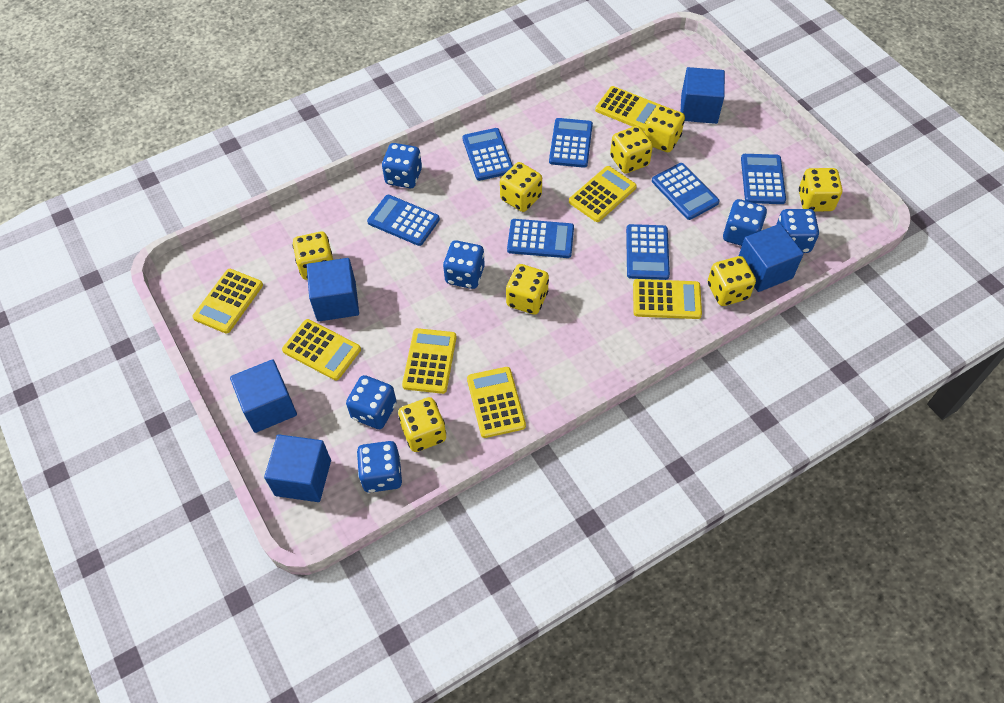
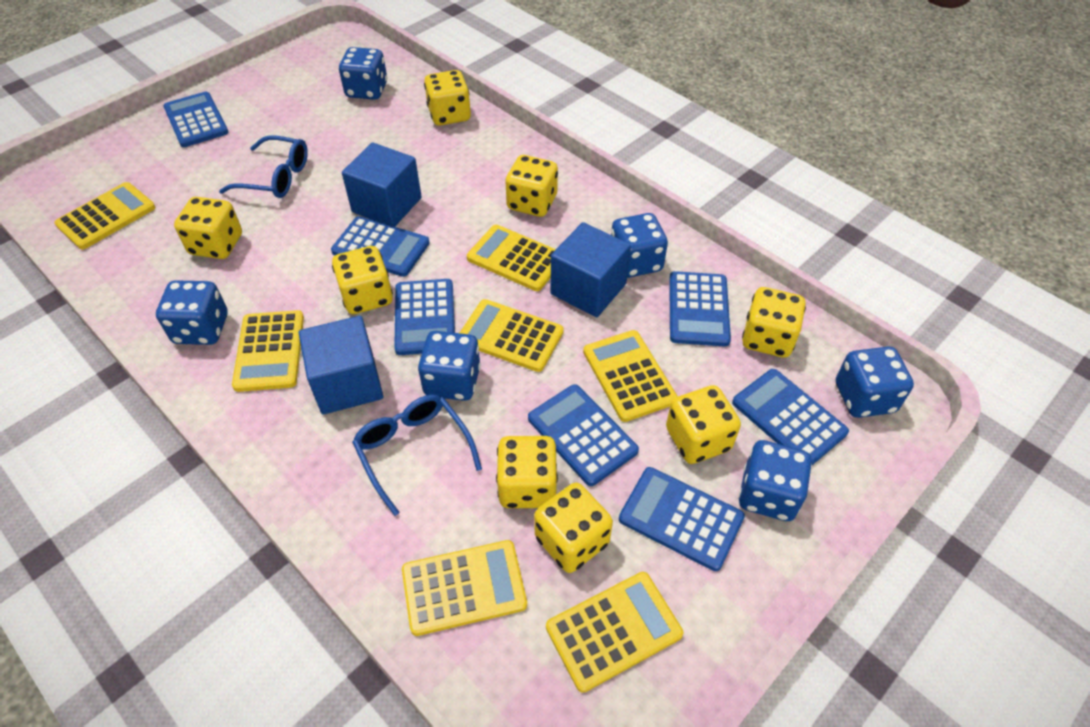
blue cube: [230,359,297,433] [264,434,331,502] [307,258,359,321] [681,67,725,124] [739,224,804,292] = 5 -> [299,316,383,414] [342,143,422,227] [551,222,631,317] = 3
blue glasses: none = 0 -> [219,135,308,198] [352,394,482,516] = 2

